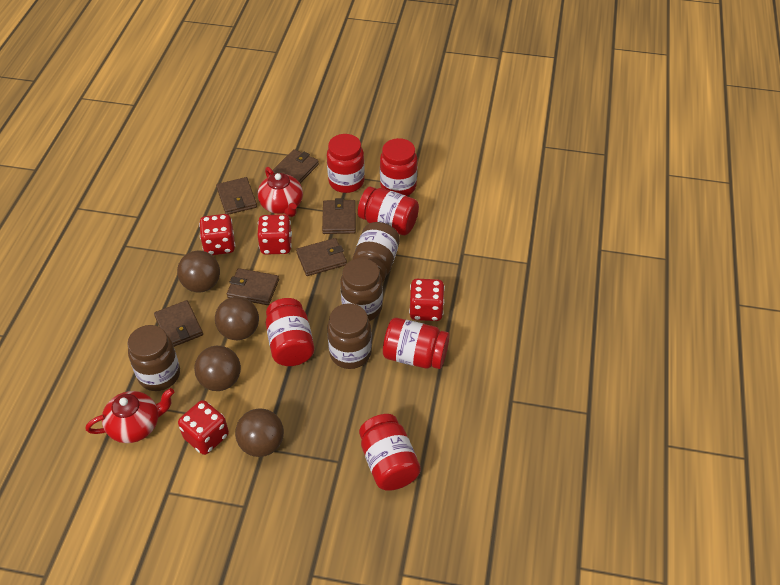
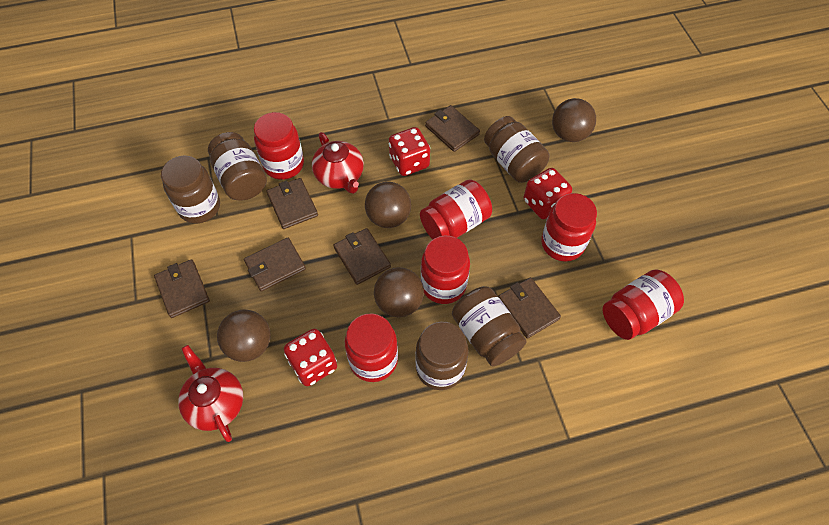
brown jar: [127,325,180,391] [327,303,372,369] [340,258,383,321] [352,222,400,282] = 4 -> [161,155,220,223] [208,132,267,201] [415,322,469,390] [452,286,527,366] [484,116,550,183] = 5
red dice: [178,400,229,455] [199,214,235,255] [257,214,292,255] [409,279,445,321] = 4 -> [284,329,337,386] [389,127,430,176] [524,168,572,219] = 3

